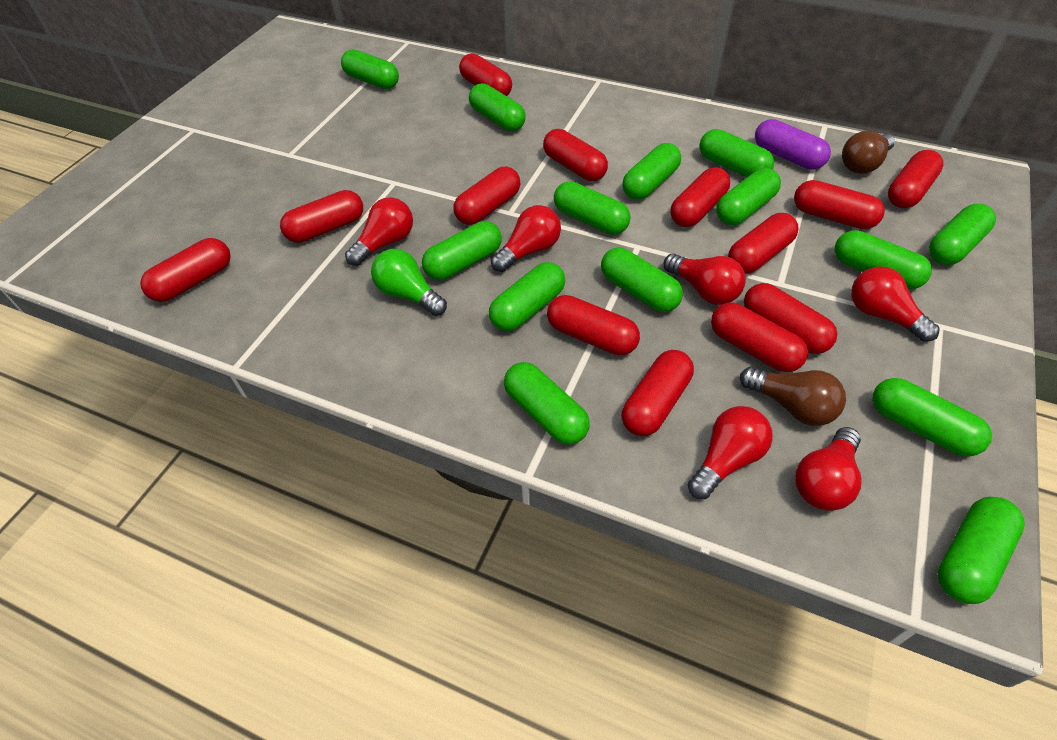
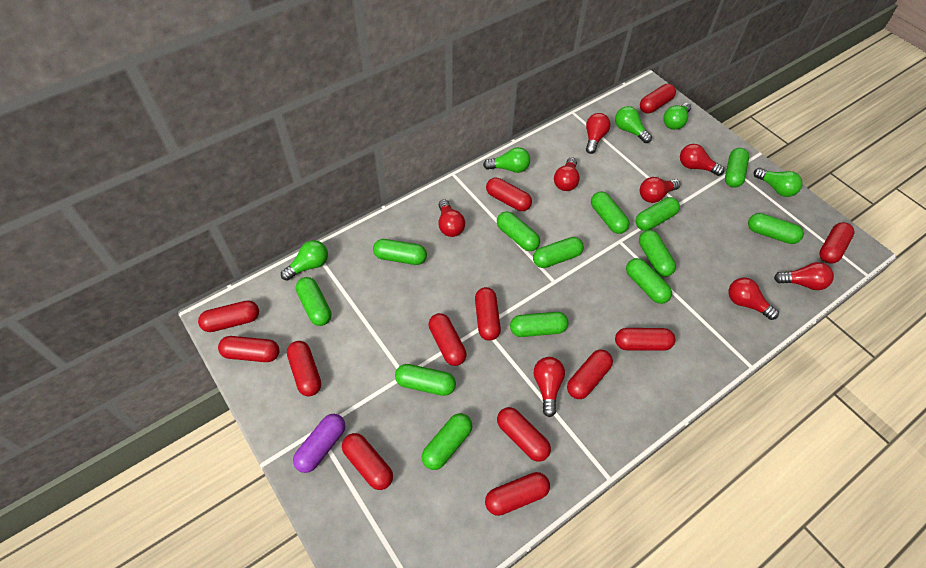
brown light bulb: [740,367,846,426] [842,131,895,174] = 2 -> none = 0
green capsule: [341,49,399,89] [422,221,502,280] [469,83,526,131] [489,262,565,331] [504,362,590,445] [554,181,630,235] [601,248,683,312] [622,143,681,200] [699,129,774,177] [716,168,781,225] [835,230,932,289] [872,378,992,457] [929,204,996,265] [938,497,1025,604] = 14 -> [296,277,331,326] [373,239,427,265] [395,364,456,396] [422,413,472,470] [497,211,540,251] [510,312,568,337] [533,237,584,268] [591,192,630,234] [626,258,672,304] [636,197,680,231] [639,230,676,277] [725,148,749,188] [748,213,804,244] = 13
green light bulb: [371,249,447,316] = 1 -> [281,240,328,281] [483,147,530,173] [615,106,652,143] [663,103,691,130] [754,168,803,197] = 5
red light bulb: [345,197,413,266] [491,205,561,272] [664,253,746,305] [688,406,773,499] [795,427,861,511] [851,266,940,342] = 6 -> [438,199,465,237] [534,357,565,417] [554,157,580,191] [586,113,611,154] [640,177,680,203] [680,144,724,176] [728,278,779,320] [774,262,834,290] = 8

